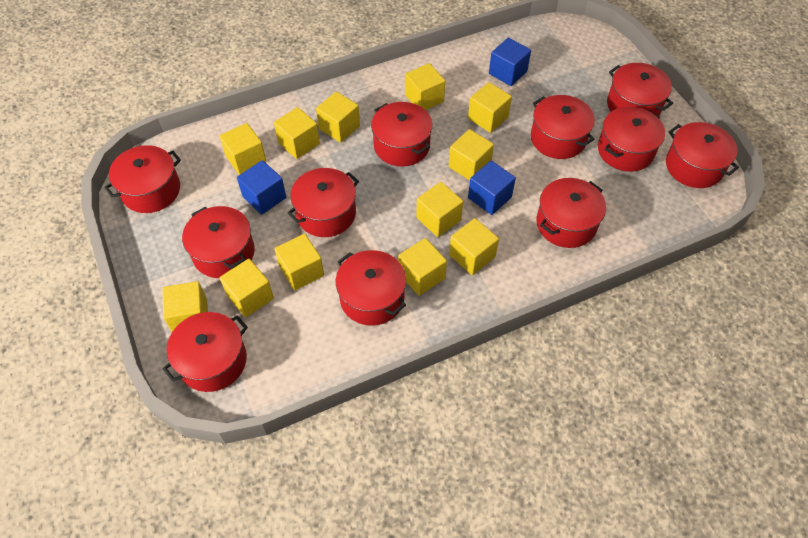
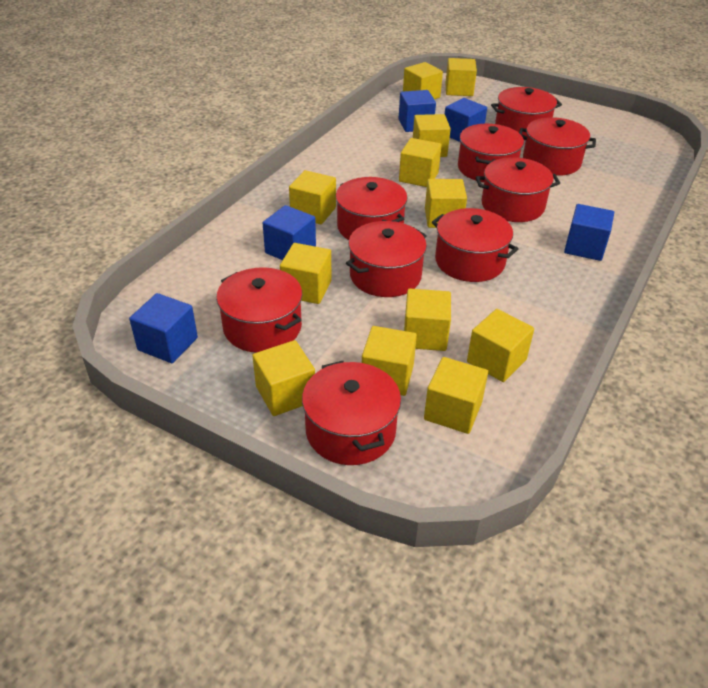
blue cube: [237,160,286,215] [468,161,516,215] [489,38,531,86] = 3 -> [129,293,198,363] [263,205,316,260] [399,90,436,132] [445,98,487,142] [564,204,614,261] = 5
red pot: [104,145,181,213] [163,312,248,392] [182,206,255,278] [288,168,359,237] [336,250,406,326] [371,102,433,166] [531,95,595,159] [536,178,606,248] [598,107,665,172] [607,63,673,116] [666,122,739,188] = 11 -> [216,267,302,353] [302,361,401,465] [335,177,407,240] [346,221,427,297] [432,208,519,282] [458,124,524,182] [476,157,560,222] [491,87,562,140] [519,117,596,176] = 9

